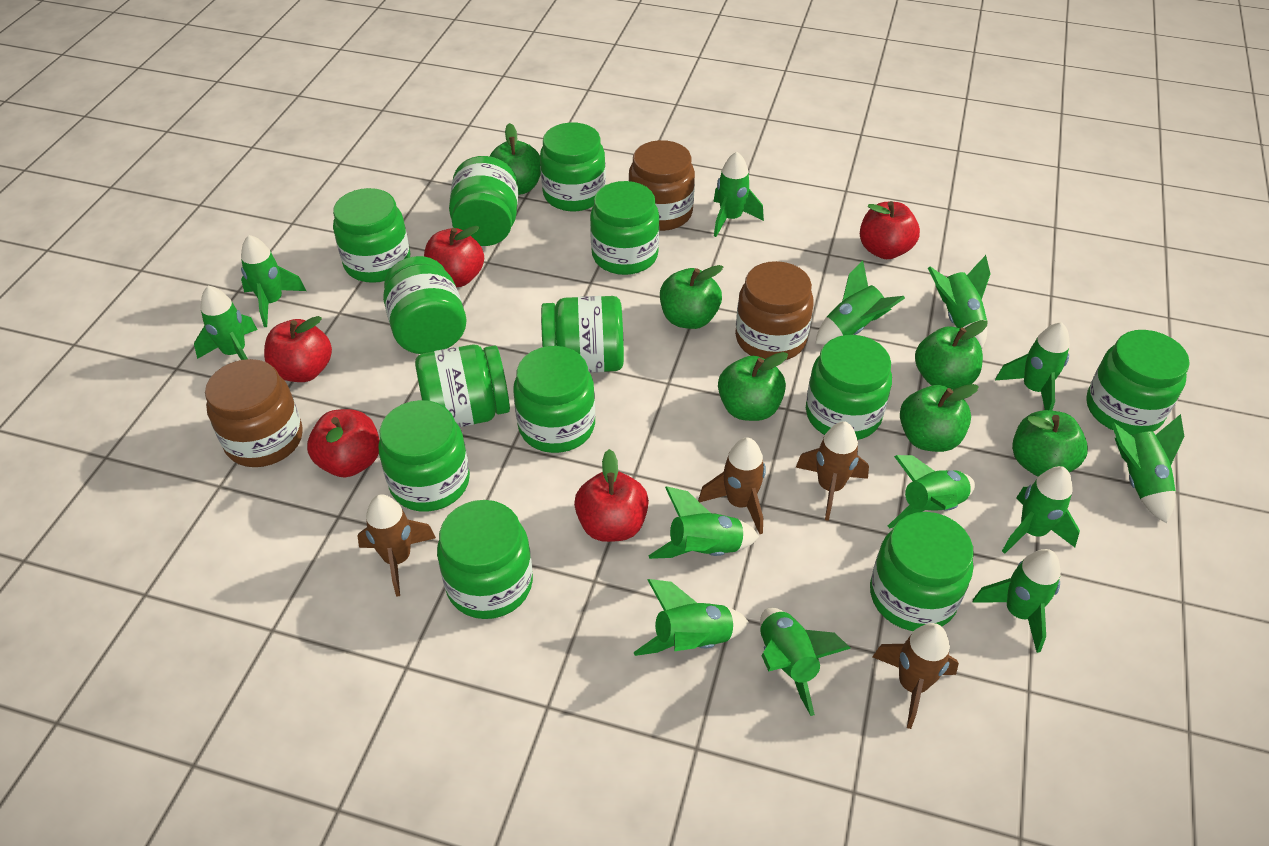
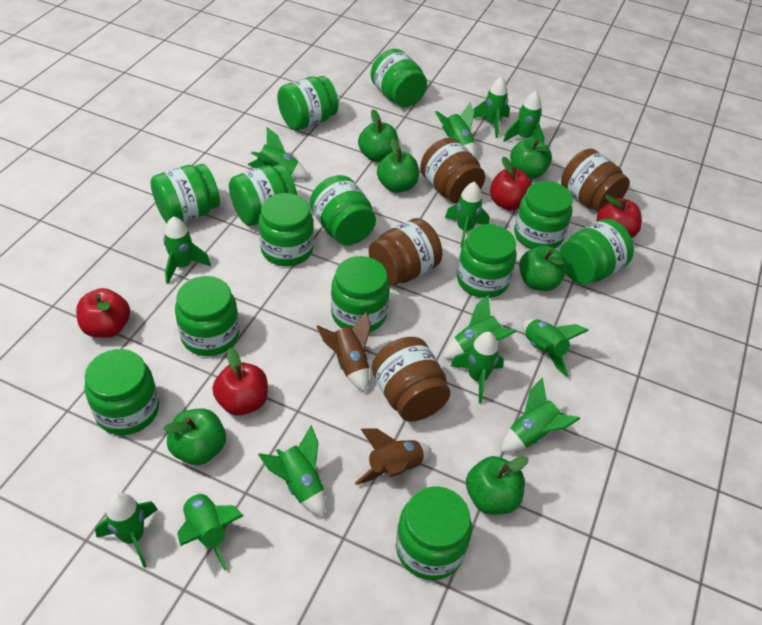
brown jar: [205,359,303,467] [629,140,695,231] [735,261,814,360] = 3 -> [369,218,442,286] [372,337,450,421] [420,138,485,203] [561,148,630,212] = 4
brown rocket: [357,494,436,597] [698,437,766,534] [796,422,869,521] [872,623,959,729] = 4 -> [317,311,371,392] [355,428,432,485] = 2
red apple: [264,316,332,382] [307,409,379,477] [424,226,484,287] [574,449,649,542] [860,201,920,259] = 5 -> [76,288,130,338] [212,348,268,416] [490,157,532,211] [597,195,642,238] = 4

